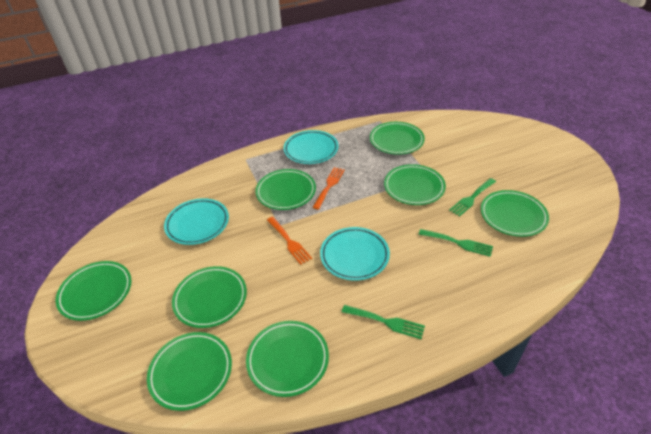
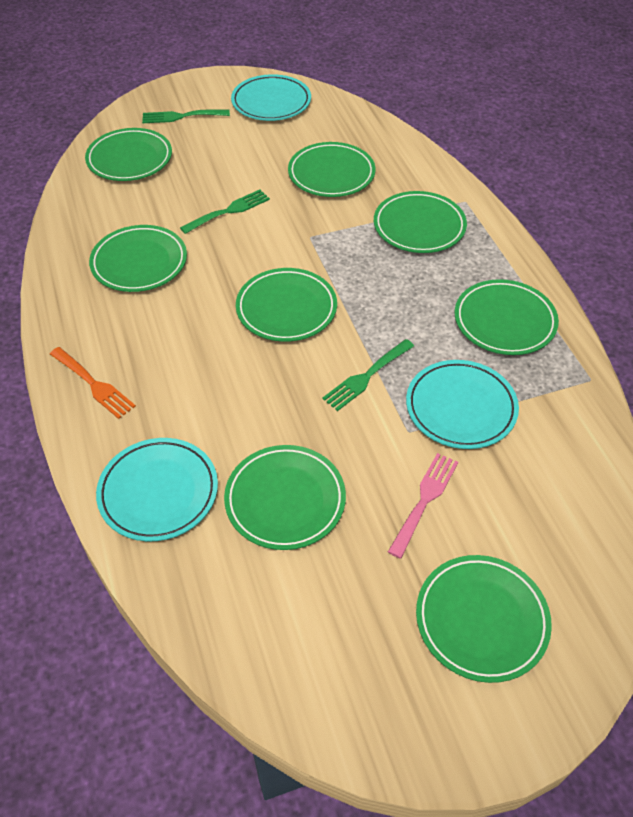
orange fork: [267,217,312,265] [312,167,345,210] = 2 -> [50,347,136,419] = 1
pink fork: none = 0 -> [388,453,458,559] = 1

